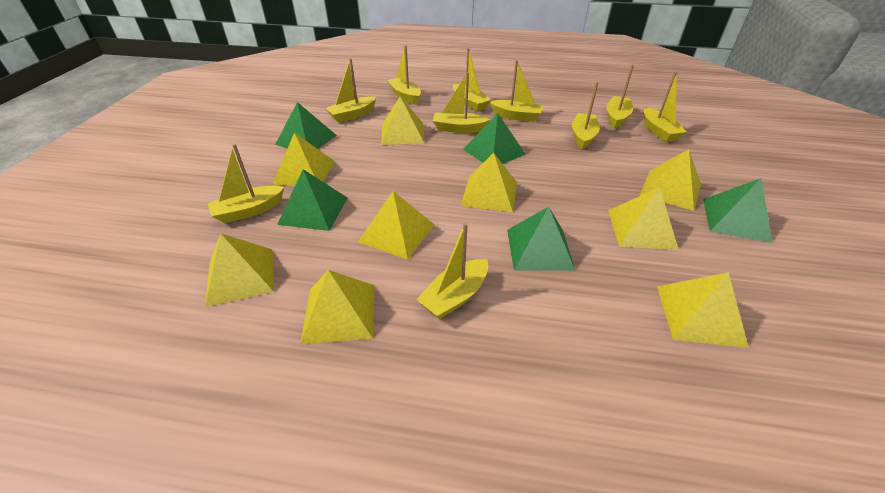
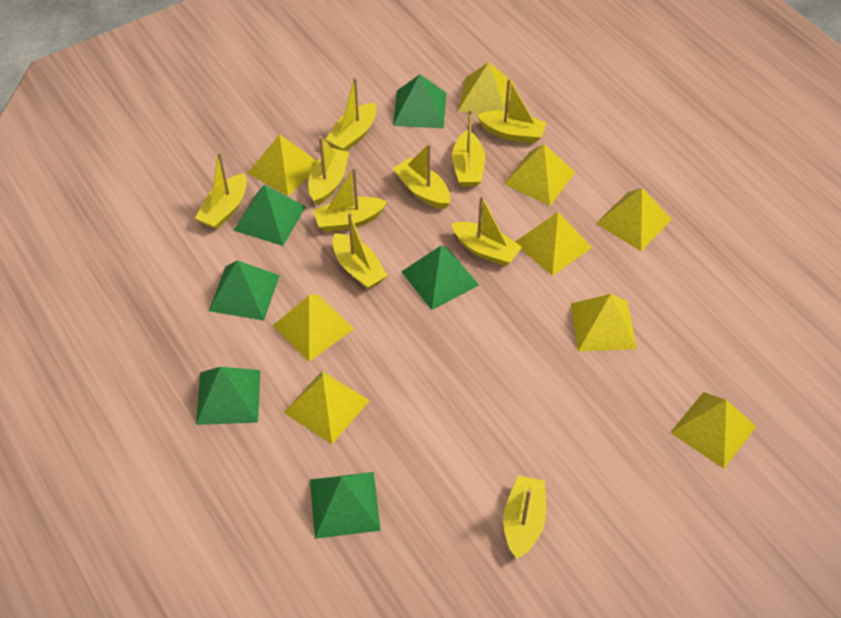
green pyramid: [275,102,337,149] [277,169,347,231] [463,113,525,164] [507,207,575,270] [703,178,772,243] = 5 -> [196,367,261,425] [209,260,280,321] [233,185,306,246] [310,472,381,539] [393,74,446,128] [401,246,479,310] = 6

